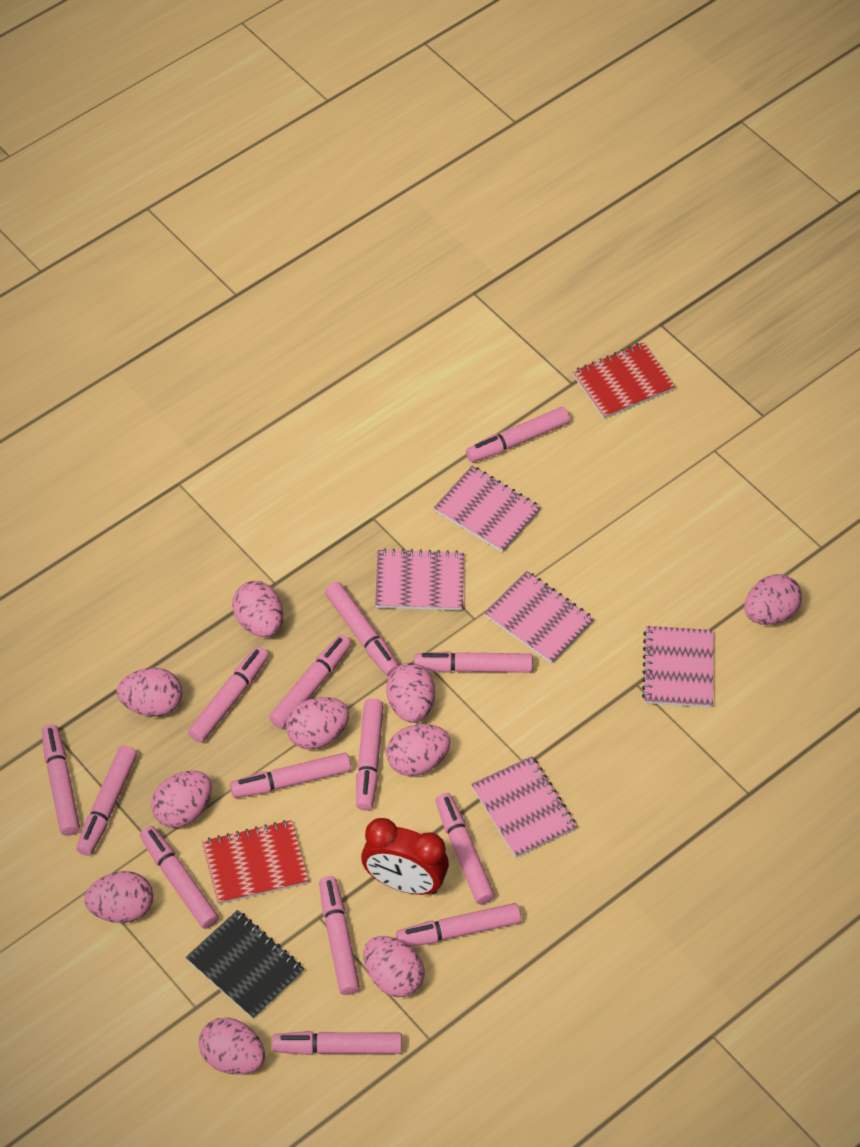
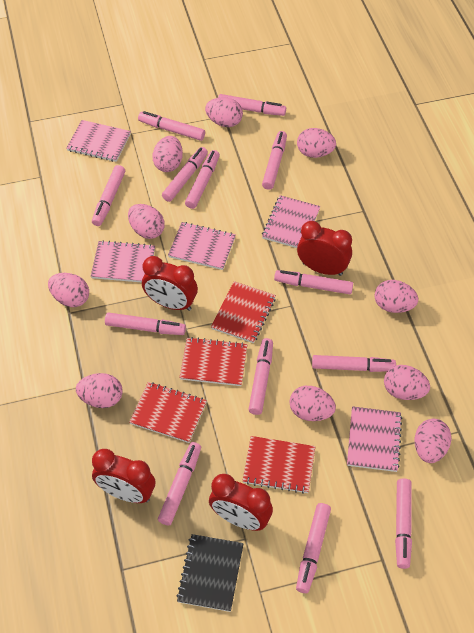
pink marker: [42,724,80,836] [76,745,137,856] [140,826,219,929] [188,647,269,743] [230,753,351,798] [269,635,351,729] [272,1031,402,1055] [319,876,360,995] [325,582,399,676] [356,699,384,810] [396,903,521,947] [414,651,533,673] [436,793,495,904] [466,407,570,463] = 14 -> [92,165,125,226] [105,312,186,335] [138,111,205,141] [158,442,201,525] [162,147,208,202] [185,150,220,209] [218,94,286,116] [248,338,273,415] [262,131,287,190] [274,270,353,294] [296,503,331,593] [312,355,396,372] [395,478,412,569] = 13
red clock: [361,818,449,895] = 1 -> [92,449,155,503] [142,256,198,311] [209,474,273,531] [297,221,352,276] = 4
red notebook: [202,820,309,904] [573,342,675,419] = 2 -> [129,382,207,443] [179,337,248,386] [211,281,276,343] [243,436,315,494] = 4

